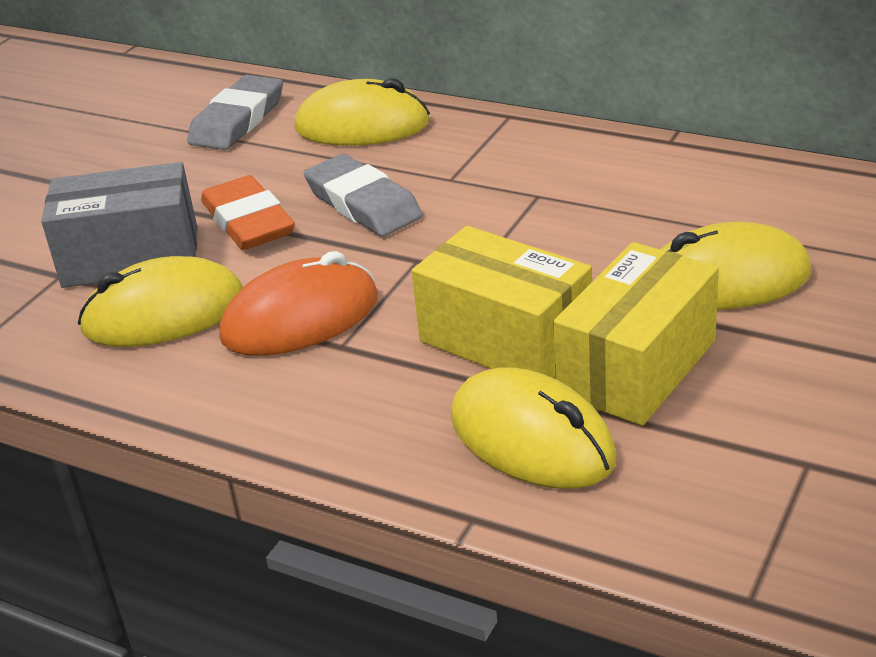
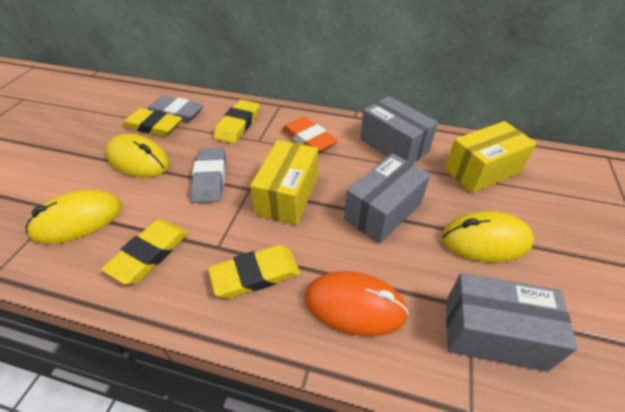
grey box: [41,162,197,288] = 1 -> [344,153,430,244] [360,96,438,163] [446,273,577,372] = 3
yellow eraser: none = 0 -> [101,220,189,284] [122,108,182,137] [208,245,300,298] [213,100,260,144] = 4
yellow mouse: [78,256,243,347] [295,78,430,146] [451,367,617,489] [660,222,812,310] = 4 -> [26,190,122,244] [106,134,170,178] [442,211,534,262] = 3

